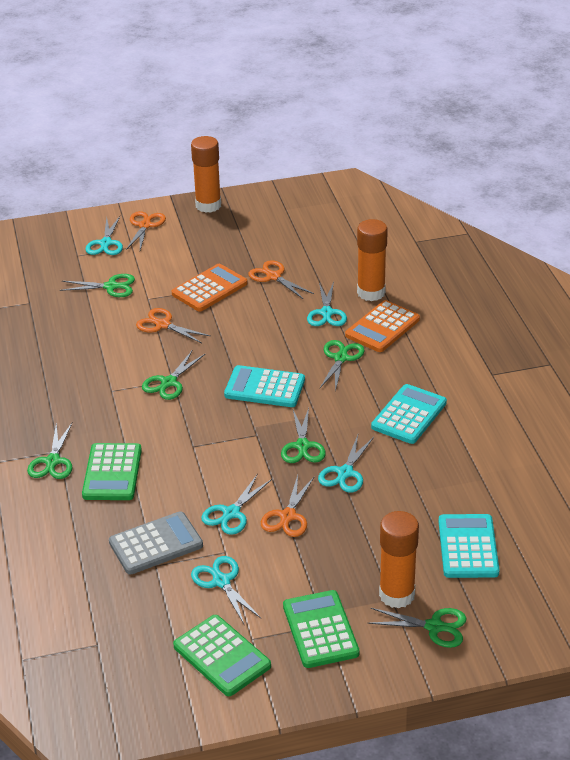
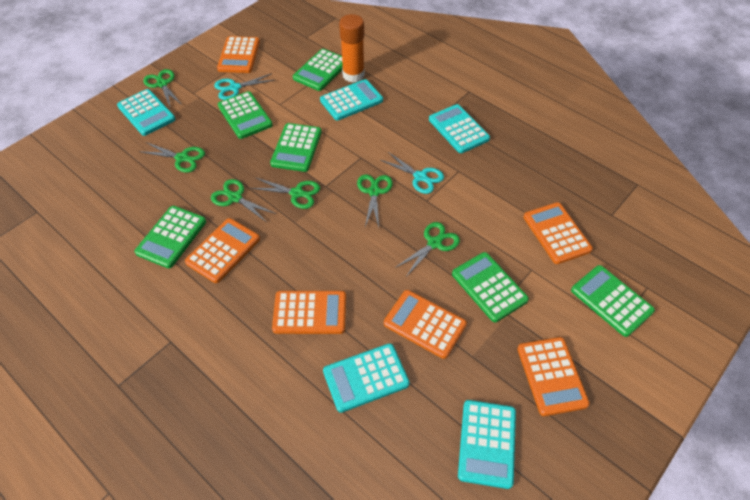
green calculator: [82,443,142,500] [173,615,271,696] [283,590,359,668] = 3 -> [134,206,206,268] [218,91,273,139] [270,123,322,172] [293,49,343,91] [452,252,529,322] [571,265,655,337] = 6
grey calculator: [109,511,203,575] = 1 -> none = 0
orange calculator: [172,264,247,311] [345,300,420,352] = 2 -> [185,218,260,283] [217,36,260,73] [272,291,346,334] [384,290,467,359] [517,337,590,416] [524,202,593,264] = 6
orange glue stick: [191,136,221,213] [357,219,388,301] [379,511,419,609] = 3 -> [339,14,365,82] = 1
orange scissors: [126,211,166,250] [136,308,210,343] [248,260,314,299] [261,475,315,537] = 4 -> none = 0
turquoise calculator: [224,365,305,407] [371,384,447,444] [438,514,500,578] = 3 -> [117,89,175,136] [320,79,383,120] [323,343,410,413] [429,104,490,153] [458,400,516,489] = 5
turquoise scissors: [85,216,123,255] [191,556,261,624] [201,474,272,535] [307,282,347,326] [318,435,374,493] = 5 -> [214,73,274,100] [381,152,444,194] = 2

